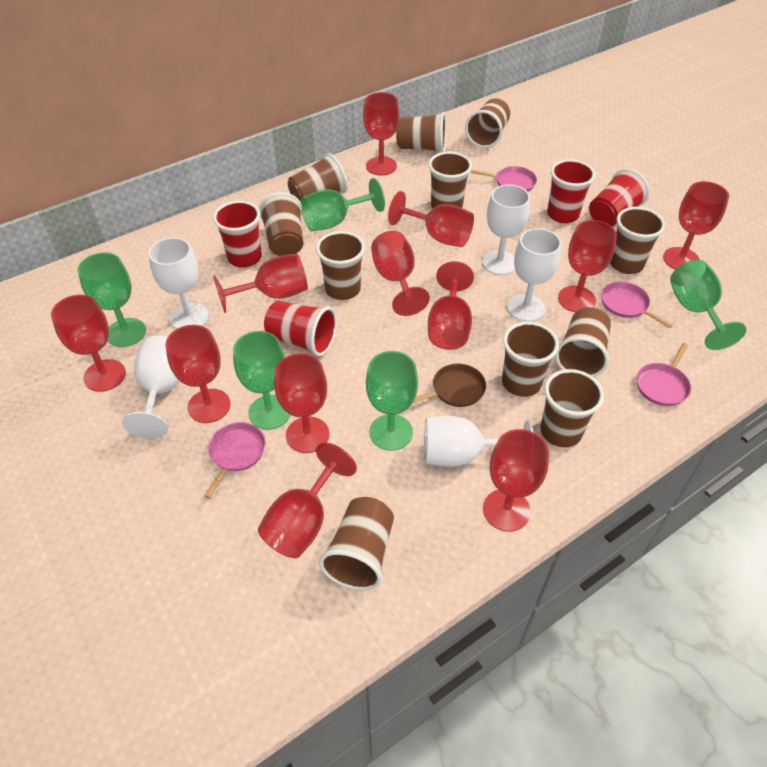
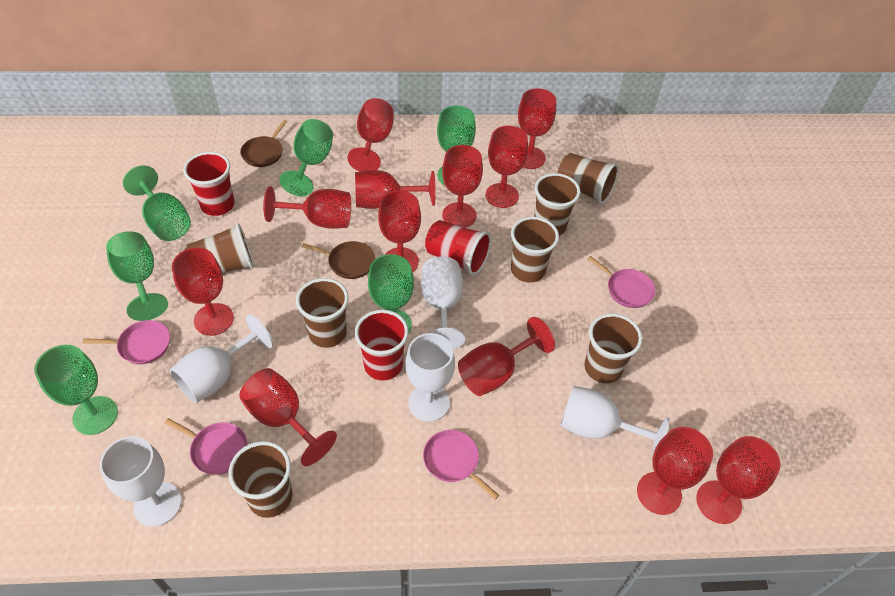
brown cup: [259,192,303,256] [288,153,348,202] [316,231,365,300] [319,497,394,591] [396,112,446,152] [428,152,472,208] [465,98,510,148] [502,322,559,397] [540,369,604,447] [555,307,611,377] [610,207,665,274] = 11 -> [185,223,254,273] [228,441,292,518] [296,278,349,348] [511,217,559,283] [534,173,580,236] [558,153,619,204] [584,313,642,383] = 7
brown pan: [413,364,486,407] = 1 -> [240,120,287,167] [302,241,375,279] = 2
green goblet: [77,252,146,347] [233,331,290,430] [301,178,385,231] [366,351,418,451] [670,260,746,350] = 5 -> [34,345,118,435] [106,231,168,321] [123,165,191,241] [279,119,333,196] [368,254,414,334] [437,106,476,185] = 6
red cup: [213,201,262,268] [264,301,337,356] [547,159,595,223] [589,169,650,226] = 4 -> [183,152,235,216] [355,310,409,381] [425,220,491,276] = 3

